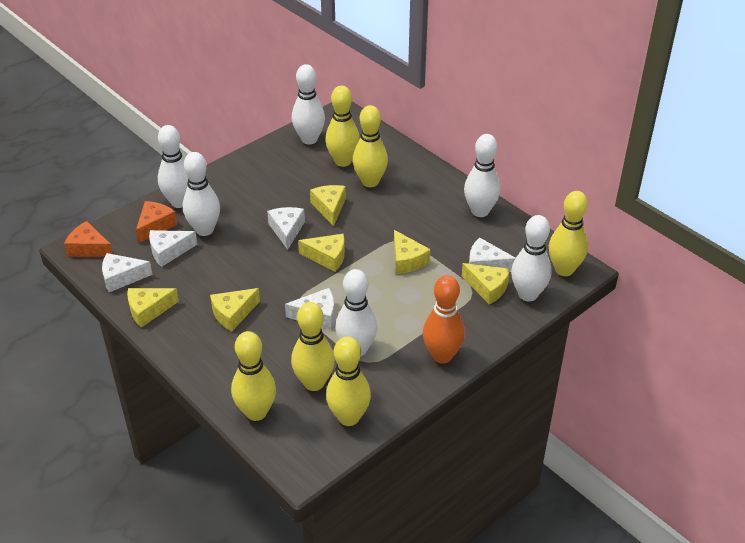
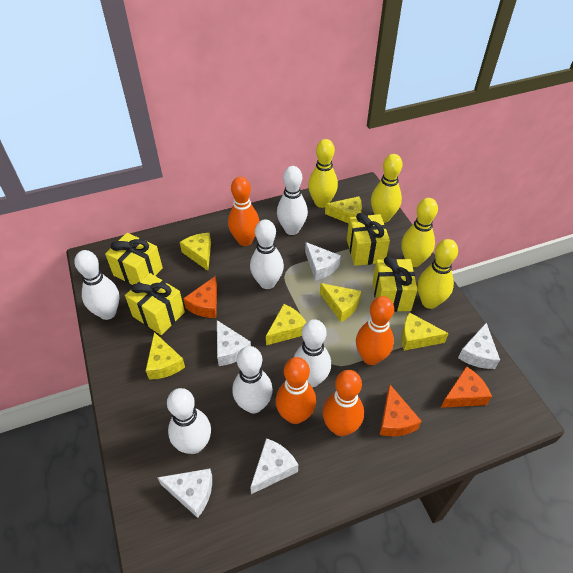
orange bowling pin: [423,275,465,364] = 1 -> [228,177,259,246] [276,357,316,424] [323,370,364,436] [356,296,394,365] = 4
orange cheese: [64,221,113,257] [136,201,177,243] = 2 -> [183,276,217,318] [379,385,421,436] [441,366,492,408] = 3
yellow bowling pin: [231,331,276,421] [291,302,335,391] [325,86,360,167] [326,336,371,426] [353,105,388,187] [549,191,588,276] = 6 -> [308,139,338,208] [371,154,402,223] [401,198,438,267] [417,239,458,309] = 4
yellow gift: none = 0 -> [105,233,163,285] [125,273,185,335] [347,213,390,266] [373,256,418,312] = 4

